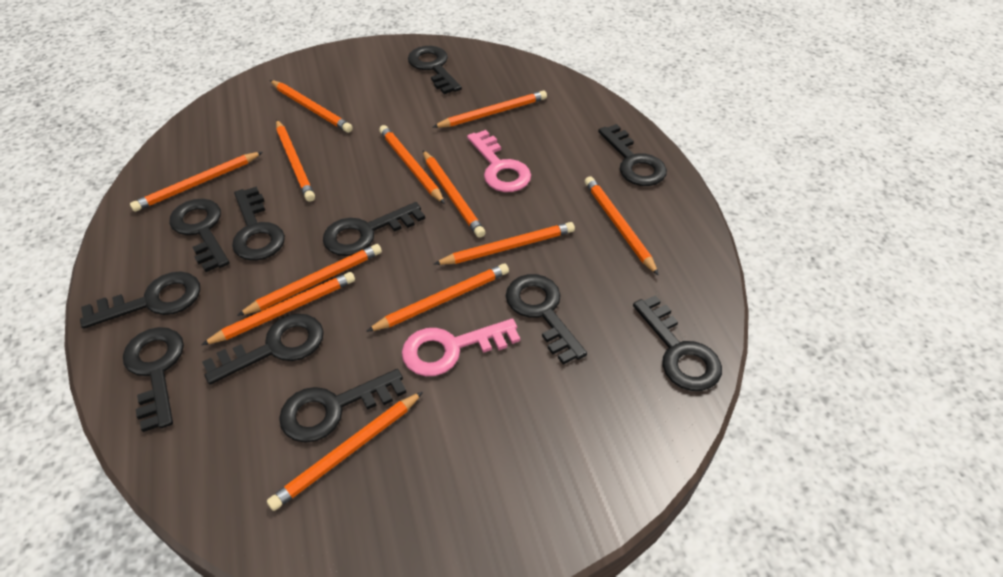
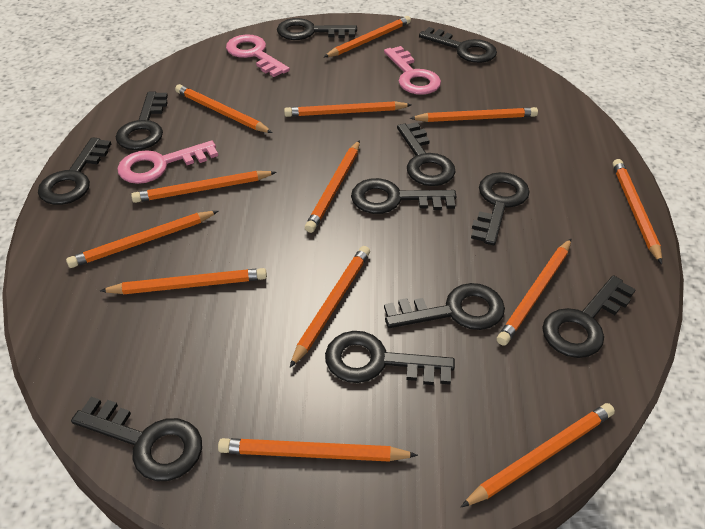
orange pencil: [130,152,263,212] [201,272,355,345] [237,244,382,316] [267,392,423,511] [270,80,353,133] [276,120,315,202] [366,264,509,332] [379,125,445,204] [423,150,486,238] [433,91,547,128] [434,222,575,265] [585,176,659,276] = 12 -> [66,211,218,268] [100,268,267,294] [131,171,277,203] [175,84,273,133] [218,438,418,462] [284,101,412,117] [290,246,370,368] [305,140,360,233] [324,16,411,57] [409,107,538,122] [461,403,615,507] [497,239,571,346] [613,159,662,264] = 13
pink key: [402,319,520,376] [467,130,531,192] = 2 -> [117,140,218,184] [226,34,290,77] [384,46,441,95] = 3

